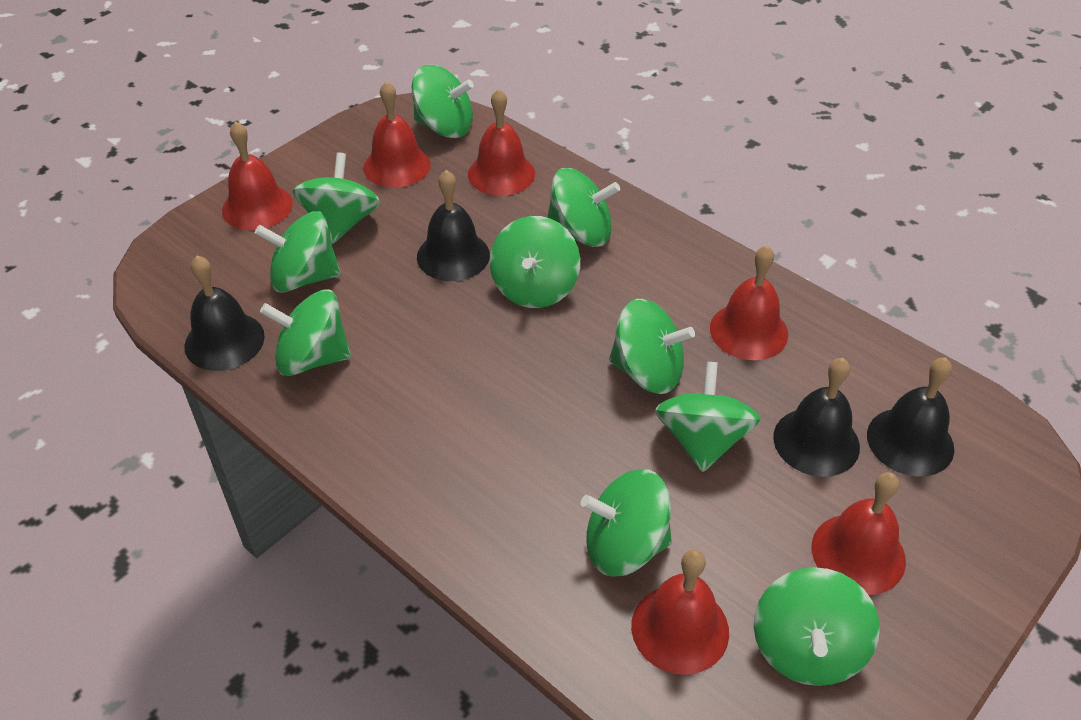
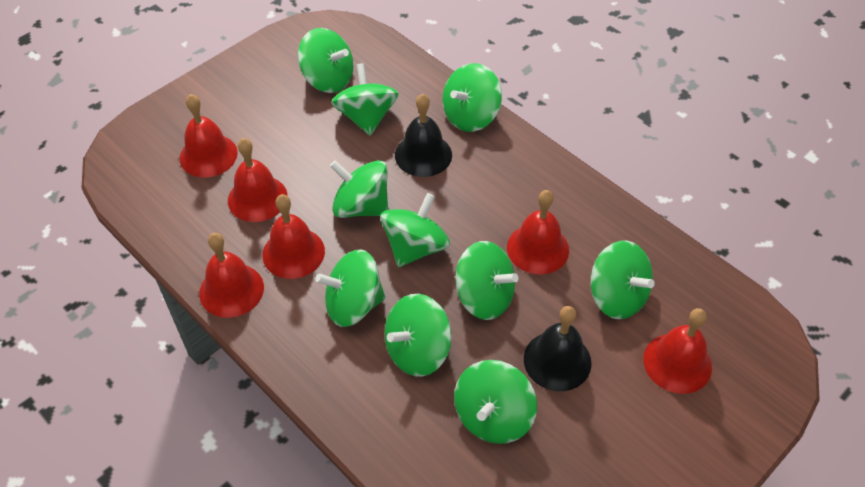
black bell: [184,256,265,371] [417,170,490,281] [773,358,860,477] [867,358,954,477] = 4 -> [395,94,452,177] [524,306,592,391] = 2

